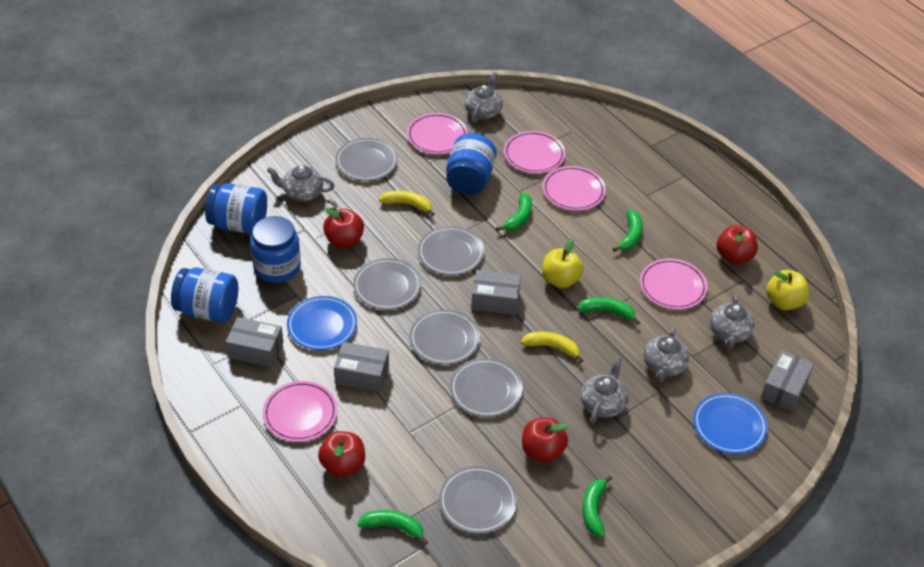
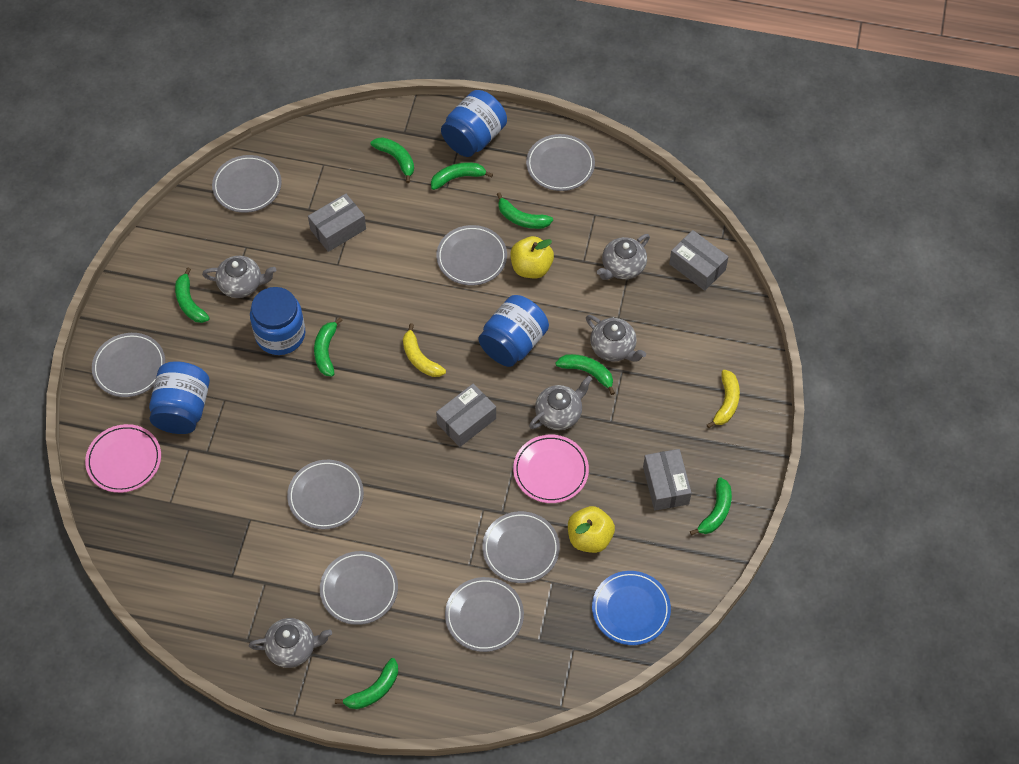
blue plate: [287,296,357,350] [693,393,768,454] = 2 -> [592,571,671,645] = 1
green banana: [357,510,428,545] [496,193,532,231] [577,297,640,325] [582,475,612,537] [613,210,643,252] = 5 -> [175,268,210,323] [314,317,343,377] [335,658,398,709] [371,137,414,183] [431,162,493,190] [497,192,553,229] [555,354,615,395] [690,477,732,535] = 8
grey plate: [335,138,398,181] [353,258,422,310] [409,309,480,365] [418,226,484,275] [439,466,517,534] [450,358,523,417] = 6 -> [92,333,165,397] [212,155,282,213] [287,460,364,529] [320,551,398,625] [436,225,507,286] [445,577,524,652] [482,511,560,583] [526,134,595,191] = 8
pink plate: [263,381,337,442] [407,113,468,154] [504,131,565,173] [542,166,606,211] [640,258,708,310] = 5 -> [85,424,161,493] [513,435,589,503] = 2
red apple: [318,431,365,477] [323,208,364,248] [522,417,568,462] [717,225,758,264] = 4 -> none = 0

